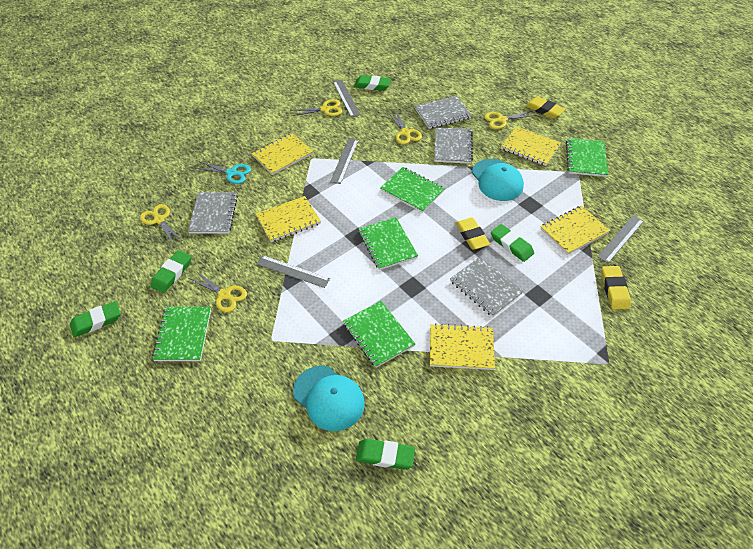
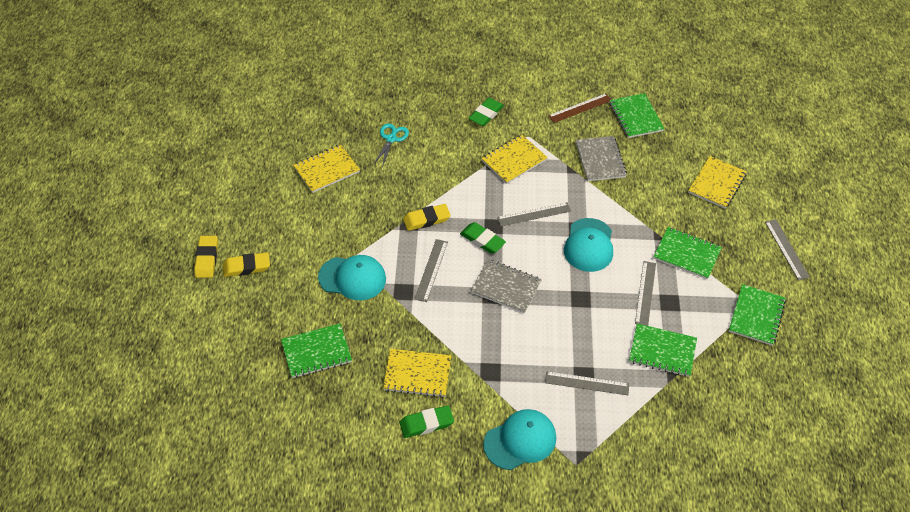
brown ruler: none = 0 -> [548,93,611,123] = 1
green eraser: [70,301,121,338] [151,250,191,293] [354,75,391,91] [356,439,415,470] [491,224,534,262] = 5 -> [400,405,454,438] [460,222,506,254] [469,98,504,126] = 3
grey notebook: [188,192,238,234] [415,96,472,129] [434,127,473,164] [450,257,523,317] = 4 -> [470,259,542,313] [576,136,627,181] = 2
grey ruler: [257,255,330,288] [330,138,359,184] [333,80,361,117] [597,215,644,263] = 4 -> [415,239,448,302] [497,202,571,226] [545,371,629,395] [635,261,656,326] [765,219,810,280] = 5
turquoise cap: [293,366,365,431] [472,159,524,201] = 2 -> [318,255,386,300] [483,409,556,470] [564,218,613,272] = 3
yellow notebook: [252,133,313,175] [256,196,321,242] [430,323,495,370] [501,126,561,166] [540,206,610,255] = 5 -> [293,144,360,193] [383,349,451,398] [481,135,548,184] [688,156,747,209] = 4
yellow scissors: [140,204,183,244] [189,271,247,312] [292,99,342,116] [388,111,422,144] [484,111,537,129] = 5 -> none = 0

